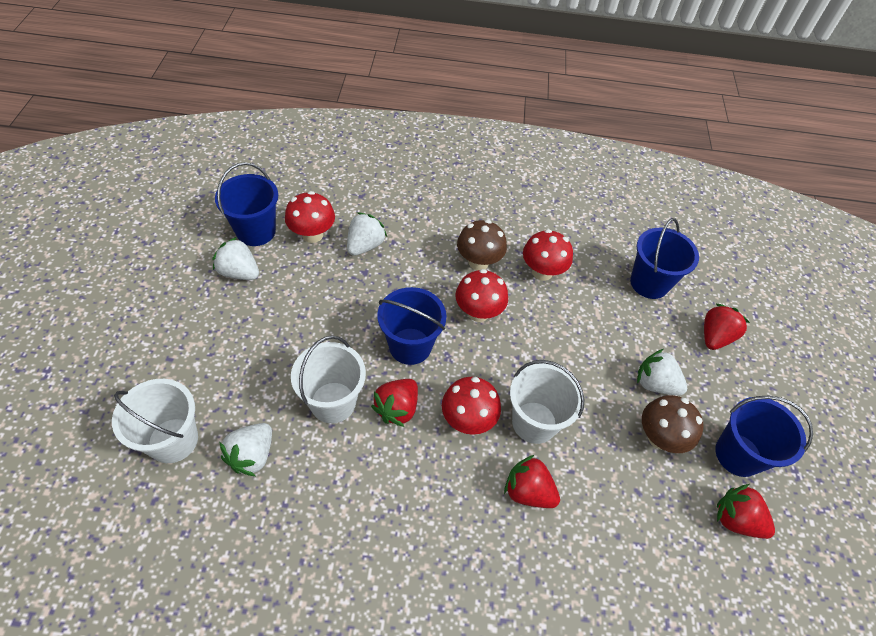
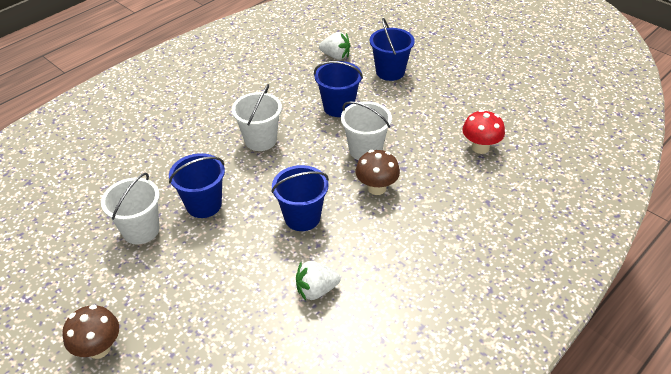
red mushroom: [285,191,335,243] [442,377,501,435] [455,269,508,322] [523,229,573,281] = 4 -> [462,110,505,154] = 1
red strawberry: [371,379,418,427] [504,455,560,508] [704,304,750,350] [717,484,775,539] = 4 -> none = 0
white strawberry: [213,237,259,280] [220,423,272,476] [347,212,387,256] [637,349,687,395] = 4 -> [296,261,341,301] [319,32,350,60] = 2

